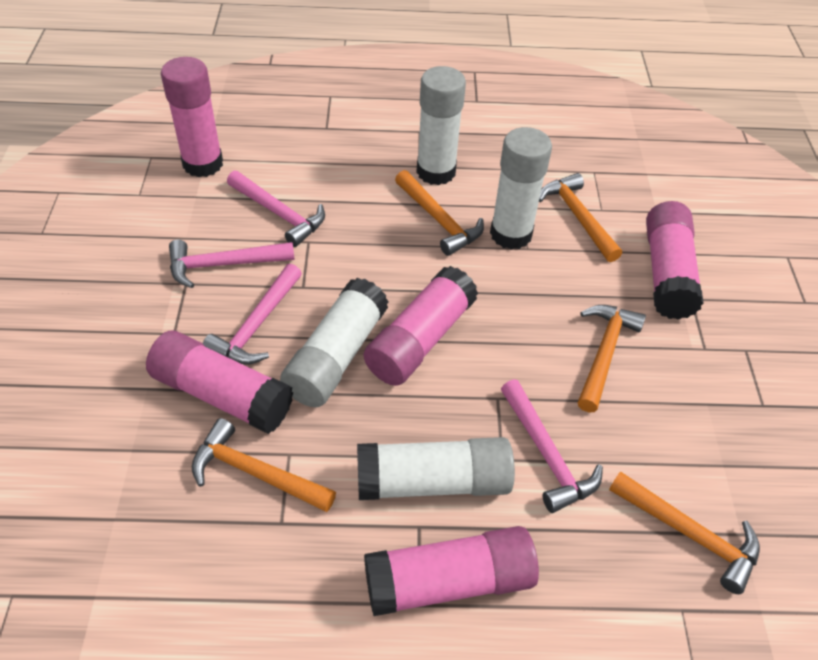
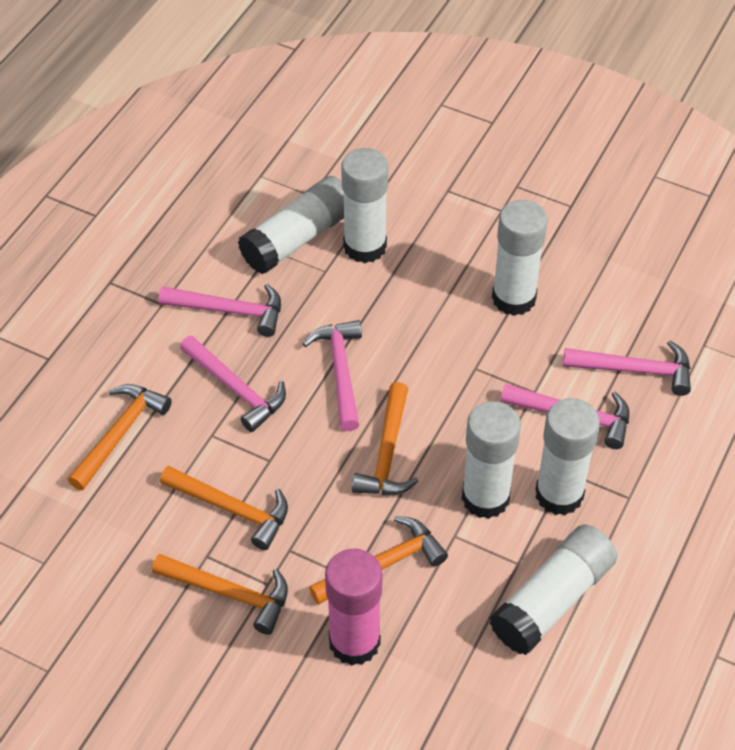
pink glue stick: [146,331,293,434] [161,57,223,177] [364,266,478,386] [364,526,539,616] [646,201,704,320] = 5 -> [325,548,383,666] = 1
pink hammer: [169,240,295,288] [203,264,302,365] [227,171,325,247] [501,379,603,513] = 4 -> [159,284,281,337] [180,335,286,432] [303,320,362,431] [501,384,629,449] [563,340,691,396] = 5
white glue stick: [280,278,389,407] [357,437,515,500] [416,66,466,185] [490,127,552,250] = 4 -> [238,176,344,274] [341,148,388,263] [462,401,521,519] [489,524,618,655] [492,200,548,316] [535,398,600,515] = 6

